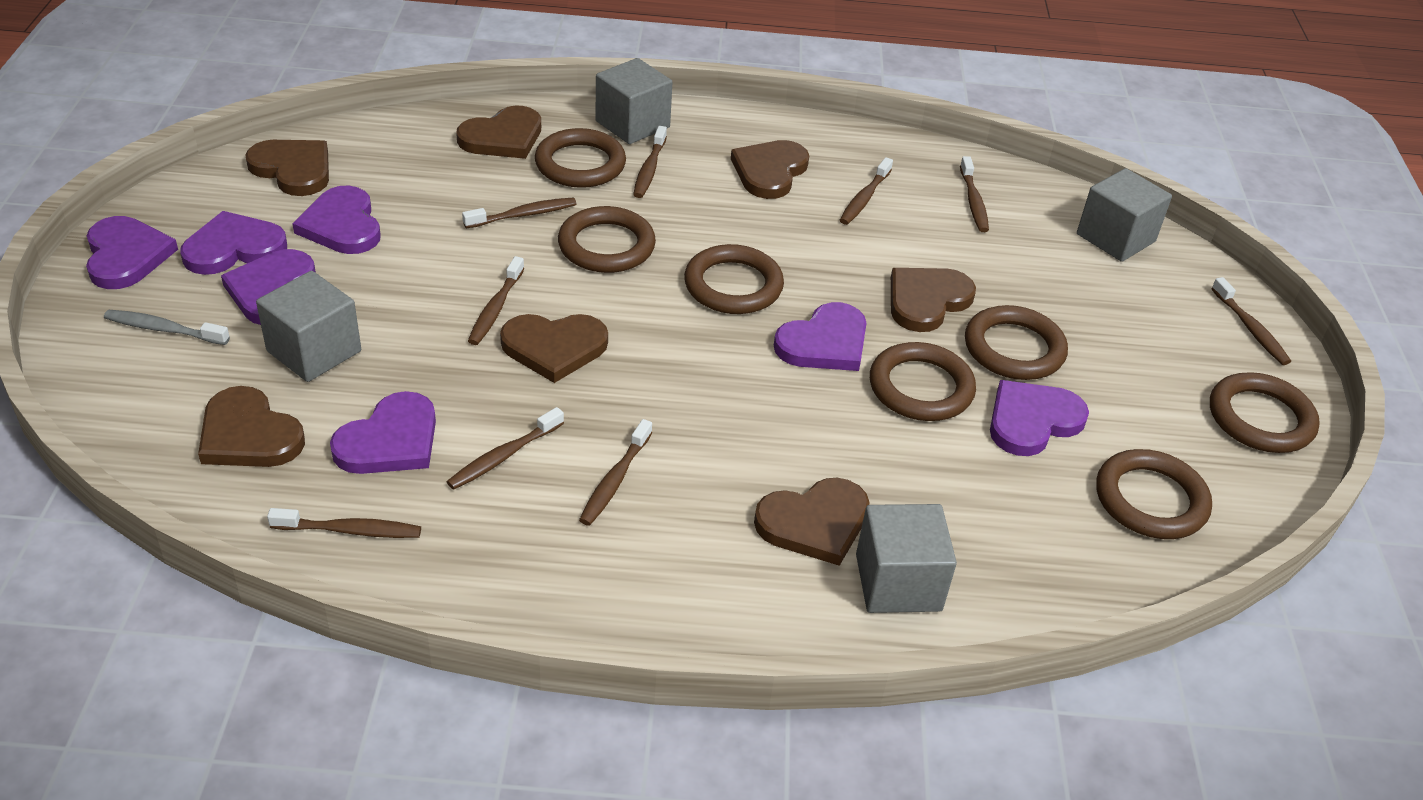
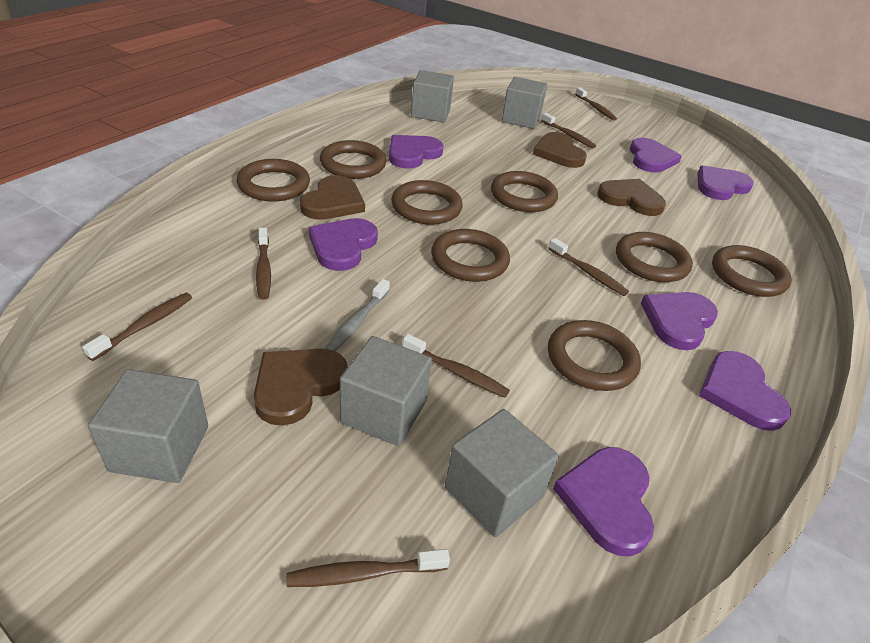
brown heart: [198,386,305,467] [245,140,329,196] [456,106,541,159] [500,314,608,383] [731,140,809,199] [754,478,870,566] [891,268,976,332] = 7 -> [254,348,348,426] [300,175,365,220] [533,132,587,168] [597,179,666,216] = 4
brown ring: [535,128,626,188] [558,206,656,273] [684,244,784,314] [870,342,976,421] [965,305,1068,380] [1096,449,1212,539] [1210,372,1320,453] = 7 -> [237,159,310,202] [320,140,386,179] [391,180,463,225] [431,229,510,282] [491,171,558,212] [548,320,641,391] [616,232,693,282] [712,245,792,297] = 8
brown toothbrush: [267,508,421,538] [447,407,564,490] [462,198,576,228] [468,256,525,345] [579,419,652,526] [633,126,667,198] [840,157,893,225] [960,156,989,232] [1211,277,1291,365] = 9 -> [83,293,192,361] [256,228,271,300] [286,549,450,587] [403,334,510,398] [541,113,596,148] [548,238,629,296] [575,87,617,121] = 7
grey cube: [256,271,361,382] [595,58,672,144] [856,504,957,613] [1077,168,1172,262] = 4 -> [88,369,208,483] [340,336,432,446] [411,70,454,122] [445,409,559,537] [502,77,547,129] = 5

